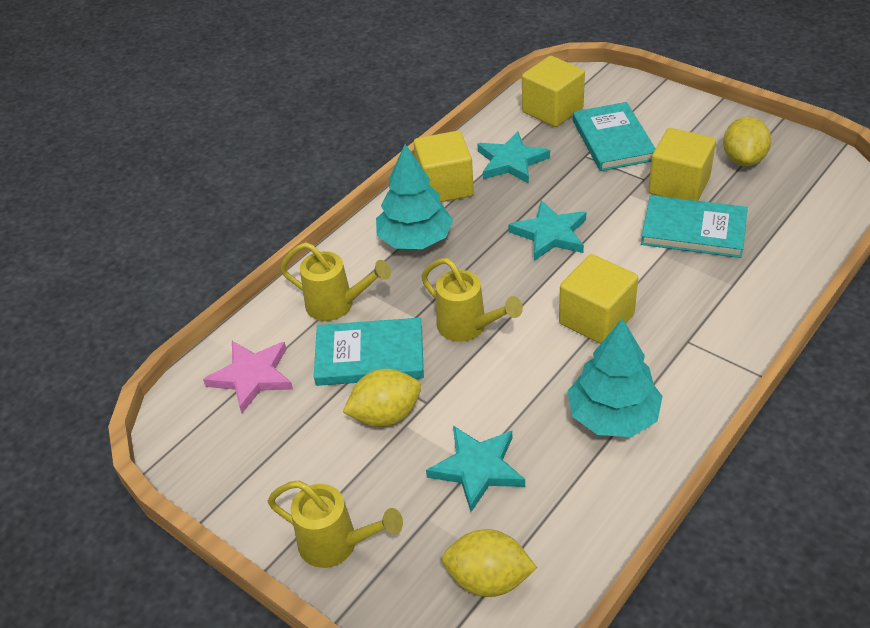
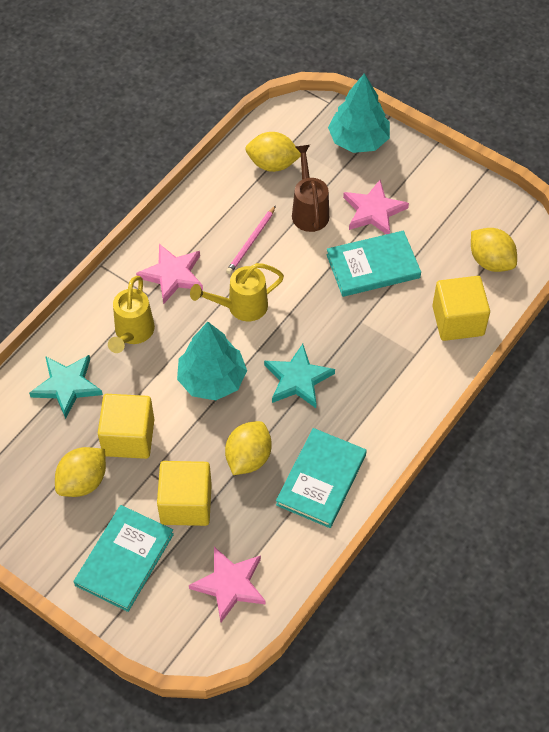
brown watering can: none = 0 -> [292,145,329,232] = 1
pink pencil: none = 0 -> [226,206,276,274] = 1
pink star: [203,341,293,413] = 1 -> [136,244,203,304] [189,547,266,622] [343,180,409,234] = 3
turquoise star: [426,426,525,512] [477,131,550,184] [508,200,586,261] = 3 -> [29,355,103,419] [264,344,335,408] = 2
yellow cube: [414,131,474,202] [522,56,585,127] [559,254,638,344] [648,128,716,201] = 4 -> [98,394,154,459] [157,461,212,526] [432,276,490,341] = 3
yellow lemon: [343,369,421,427] [442,529,537,597] [723,117,771,166] = 3 -> [55,447,106,497] [225,421,272,475] [245,132,301,172] [471,228,517,272] = 4
yellow watering can: [268,480,403,568] [280,242,391,321] [421,258,523,342] = 3 -> [108,276,155,353] [190,263,284,321] = 2

